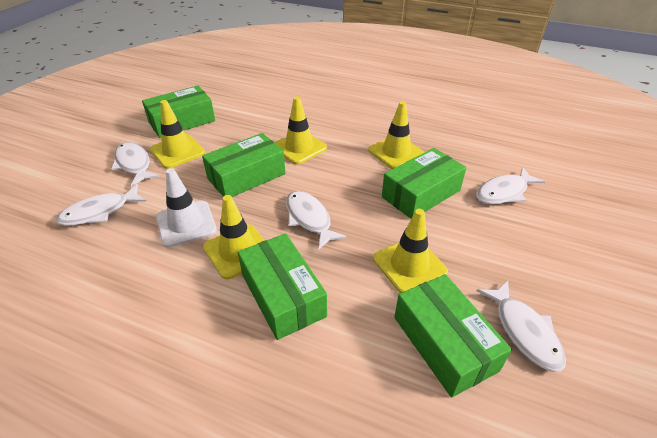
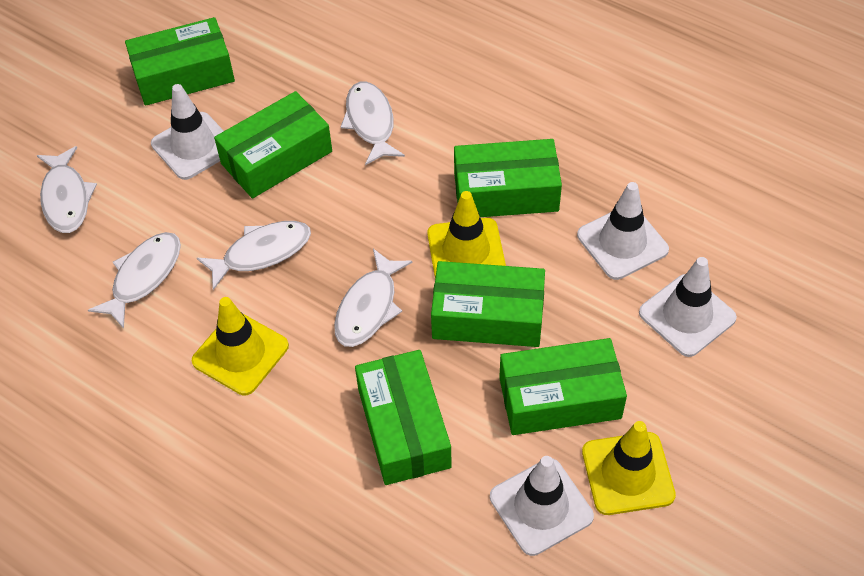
green box: [142,86,215,138] [202,133,285,197] [238,233,327,340] [382,148,466,219] [394,274,512,397] = 5 -> [125,17,235,106] [214,91,332,199] [355,350,452,485] [431,261,545,347] [454,139,562,217] [499,338,627,435] = 6
white traffic cone: [156,168,217,248] = 1 -> [151,84,224,180] [490,456,594,556] [577,182,669,280] [639,257,737,357] = 4
yellow traffic cone: [150,100,205,169] [203,195,265,279] [275,96,327,165] [368,101,425,169] [373,209,448,293] = 5 -> [192,297,289,395] [427,191,506,278] [582,421,676,515] = 3

